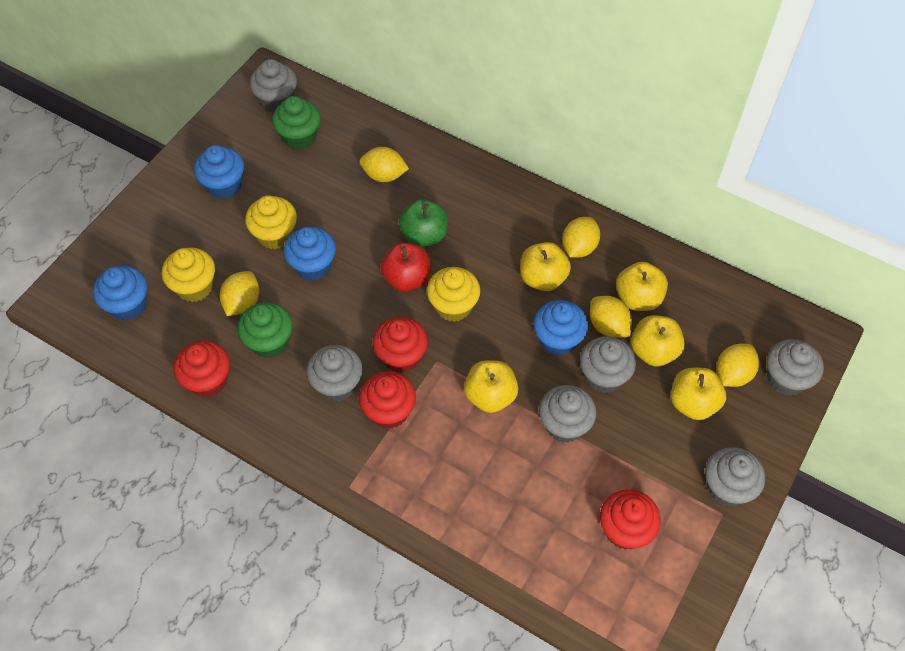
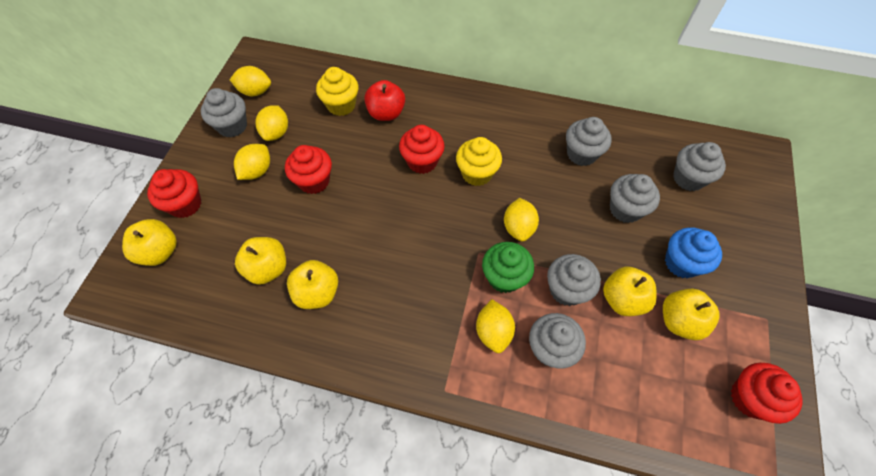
blue cupcake: [93,266,147,321] [194,145,244,199] [284,227,336,281] [534,300,588,356] = 4 -> [665,227,722,278] = 1
green apple: [399,199,448,247] = 1 -> none = 0
green cupcake: [237,302,292,358] [272,96,321,150] = 2 -> [482,242,534,293] = 1
yellow cupcake: [162,247,215,302] [245,195,297,250] [427,267,480,322] = 3 -> [316,67,358,116] [456,137,502,186] = 2

